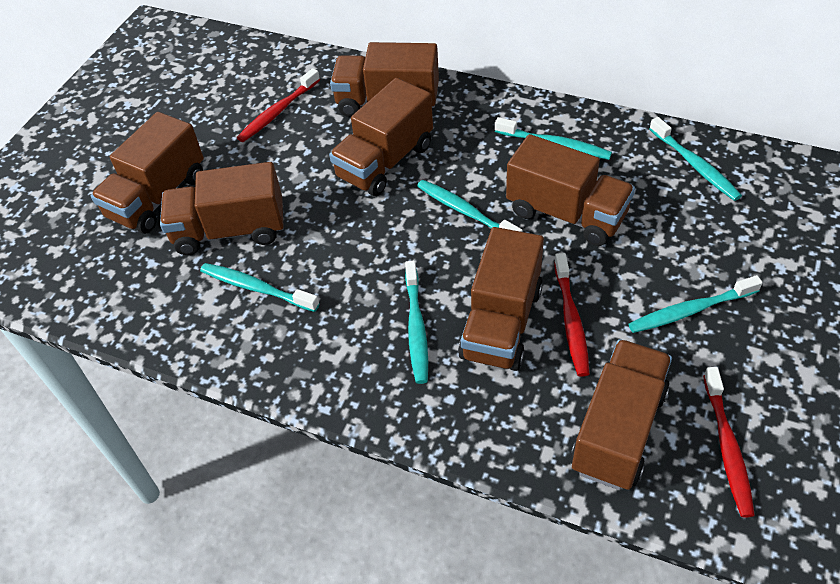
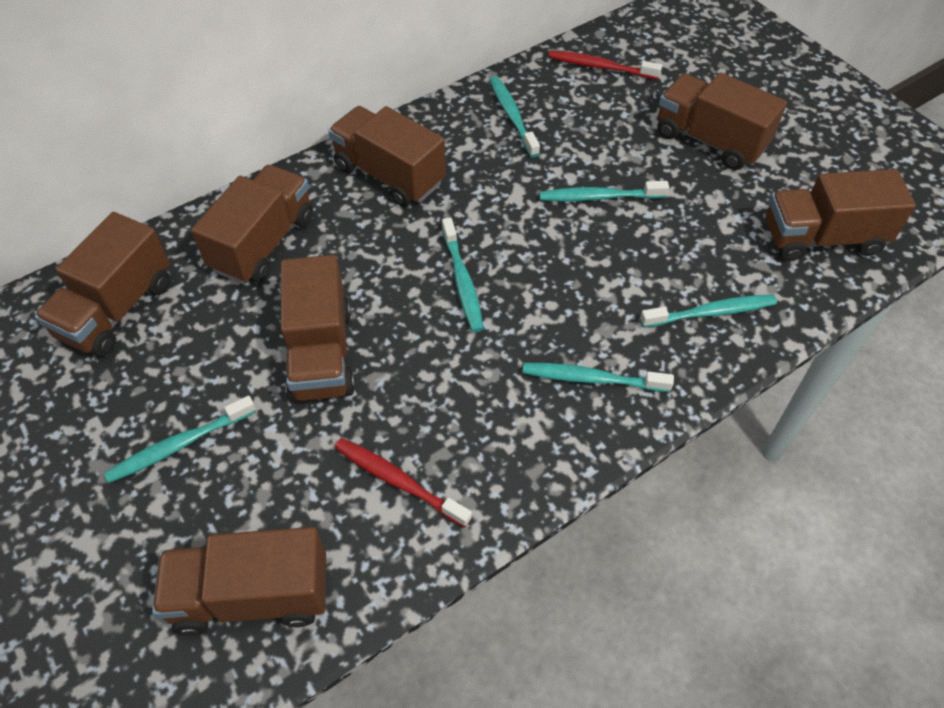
red toothbrush: [237,68,320,142] [554,253,590,377] [703,367,755,518] = 3 -> [335,438,472,528] [548,50,662,80] = 2

